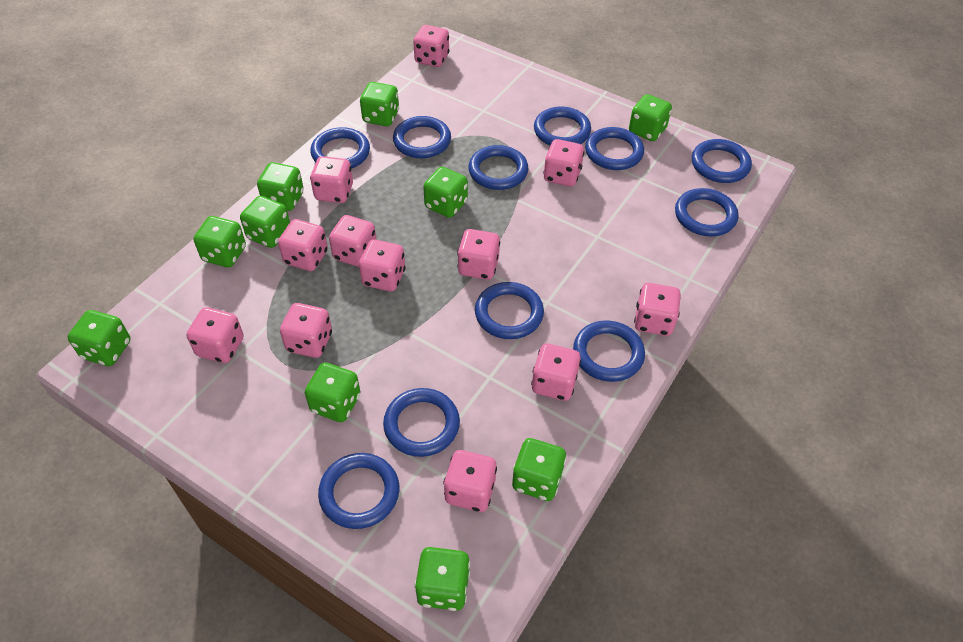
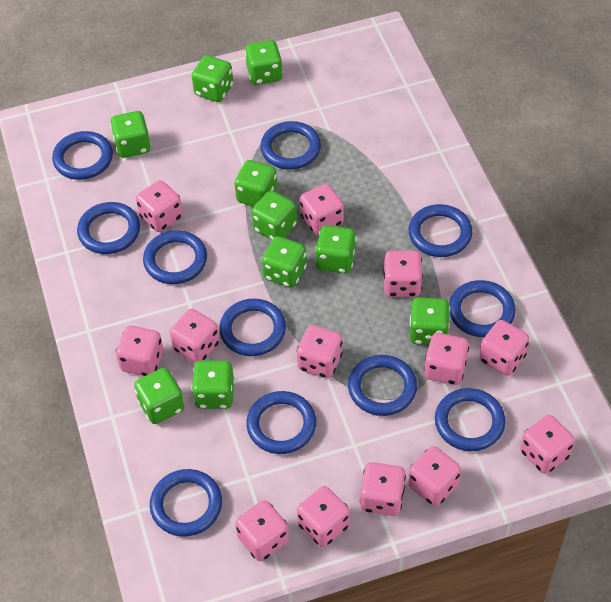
pink dice: [186,307,244,363] [278,219,328,271] [280,303,332,358] [310,156,353,203] [329,215,376,267] [359,239,406,291] [413,25,449,67] [443,450,497,512] [457,229,500,280] [531,344,581,401] [543,139,584,187] [634,283,681,336] = 12 -> [116,325,163,376] [136,180,183,232] [170,309,220,363] [235,500,289,561] [297,325,343,378] [297,486,350,547] [300,184,344,235] [360,462,406,516] [383,251,423,297] [408,446,461,506] [424,333,469,385] [479,320,529,376] [520,415,575,474] = 13

